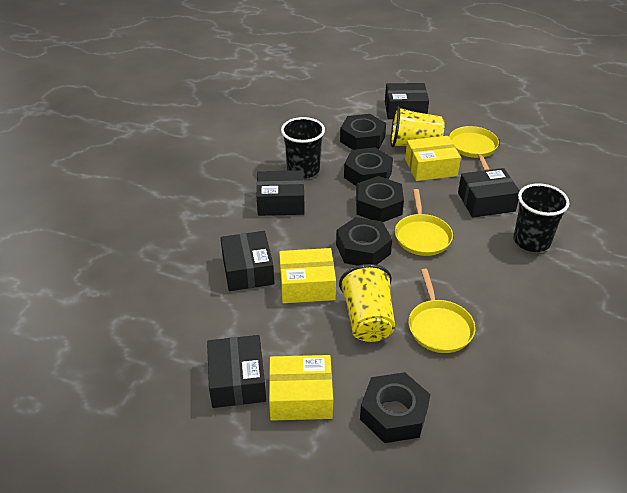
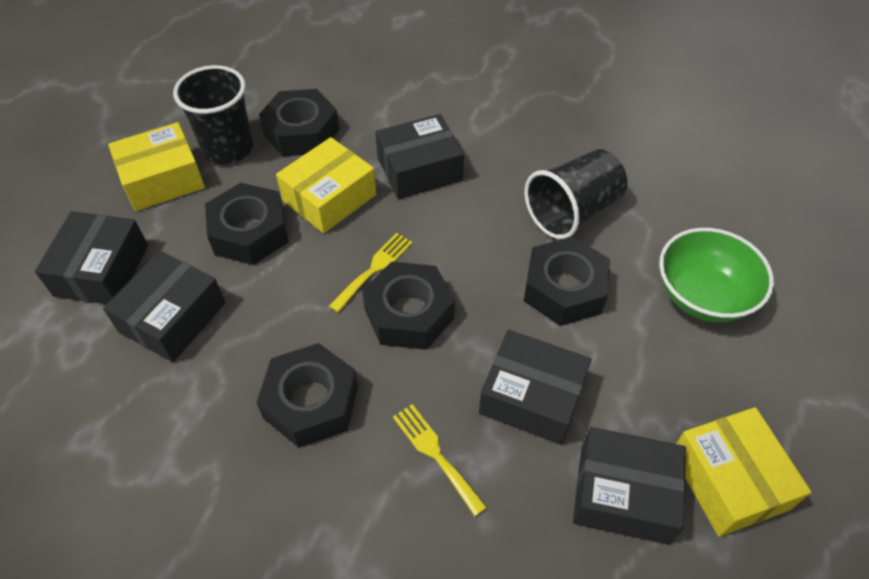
green bowl: none = 0 -> [659,228,774,322] = 1
yellow cup: [339,264,395,342] [391,106,444,147] = 2 -> none = 0
yellow fork: none = 0 -> [329,233,413,313] [393,404,487,517] = 2
yellow pan: [395,189,453,256] [408,269,476,353] [449,126,499,171] = 3 -> none = 0

